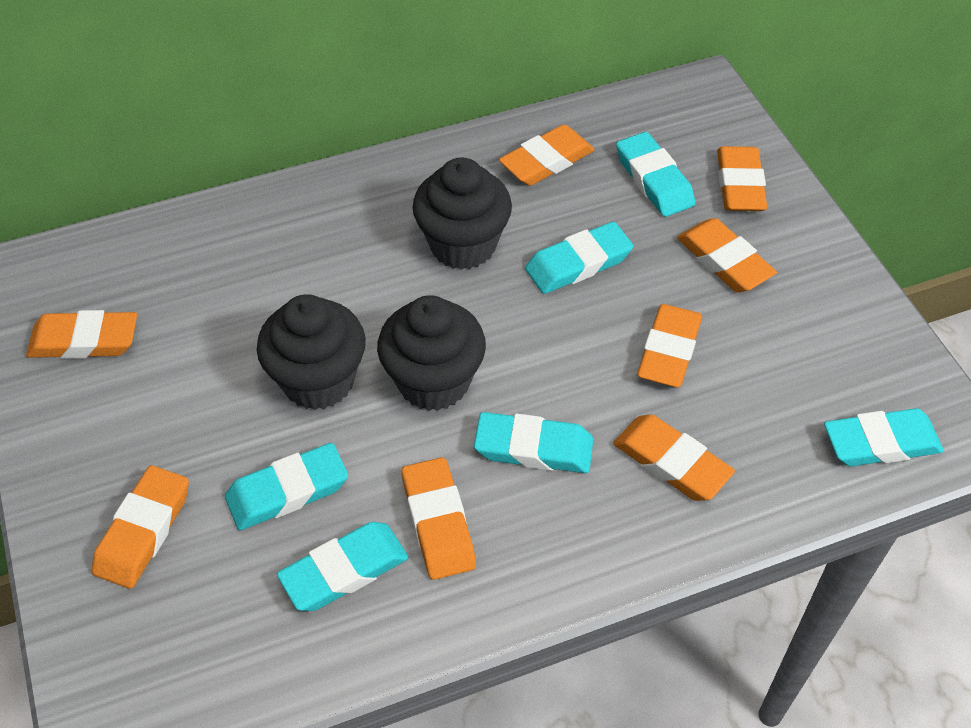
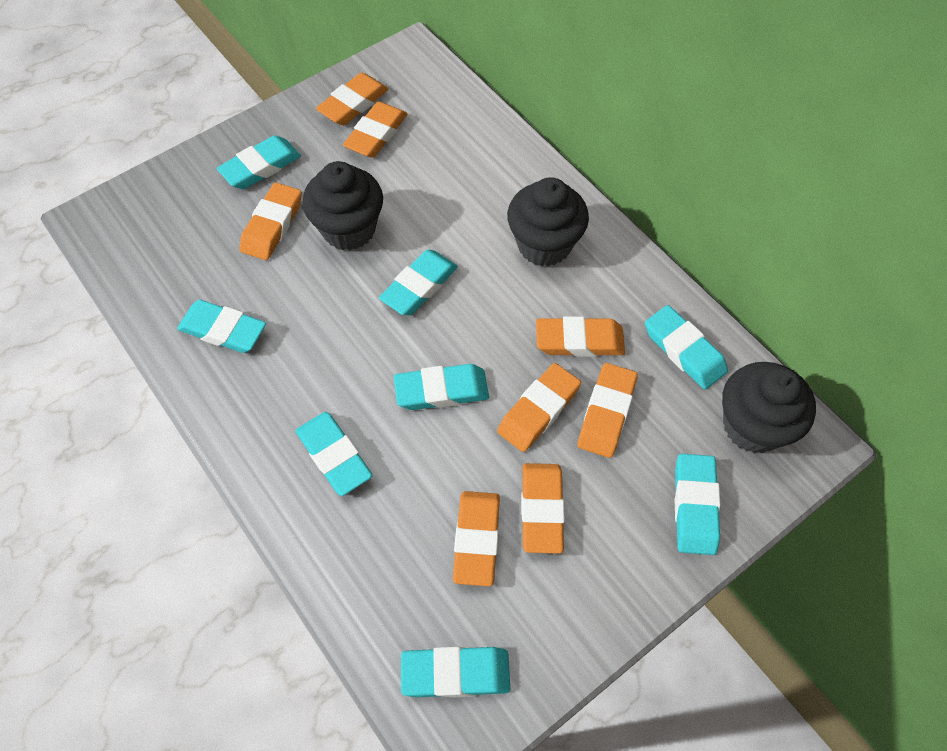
turquoise eraser: [225,443,348,530] [277,522,408,611] [474,412,593,473] [525,222,633,294] [616,132,695,217] [824,408,944,466] = 6 -> [177,300,266,353] [217,135,301,189] [296,412,373,496] [379,250,458,315] [394,364,489,410] [401,647,510,697] [645,305,728,390] [675,454,720,555] = 8

